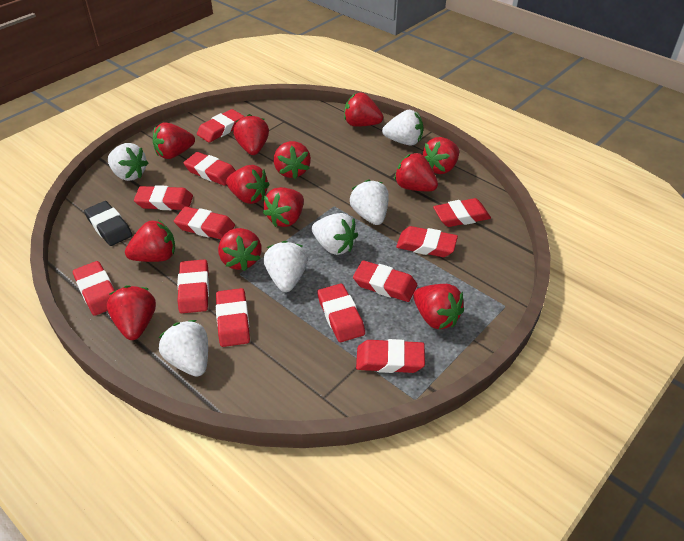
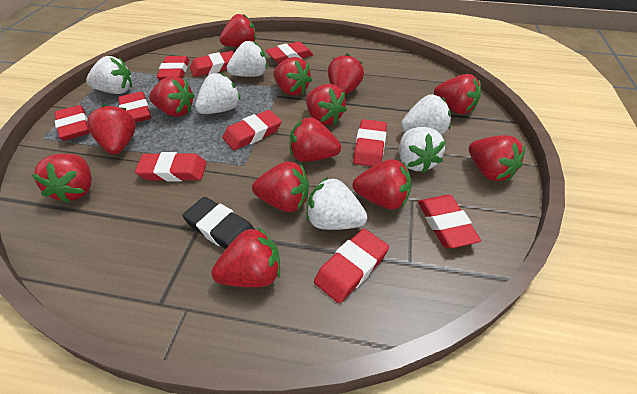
red eraser: [73,261,115,316] [134,185,193,210] [174,206,235,239] [177,259,209,313] [184,152,236,186] [197,109,244,142] [216,288,250,347] [317,283,365,342] [353,260,417,302] [356,339,425,373] [396,226,458,257] [433,198,491,227] = 12 -> [55,105,90,141] [118,91,151,123] [135,152,206,181] [157,56,189,81] [190,51,234,77] [222,110,282,150] [266,41,313,64] [314,229,389,303] [353,119,387,167] [418,195,481,248] = 10
red strawberry: [107,285,156,340] [125,220,175,262] [153,123,195,159] [218,228,262,271] [226,165,270,204] [233,114,269,155] [263,187,304,227] [274,141,311,179] [344,93,383,127] [394,153,438,191] [413,284,464,329] [423,137,459,174] = 12 -> [32,154,92,203] [87,104,136,155] [149,76,194,117] [211,227,280,287] [219,14,256,47] [252,161,309,212] [273,57,312,96] [290,117,341,162] [306,84,347,125] [328,53,364,95] [353,159,412,209] [434,74,481,114] [469,135,525,181] = 13

